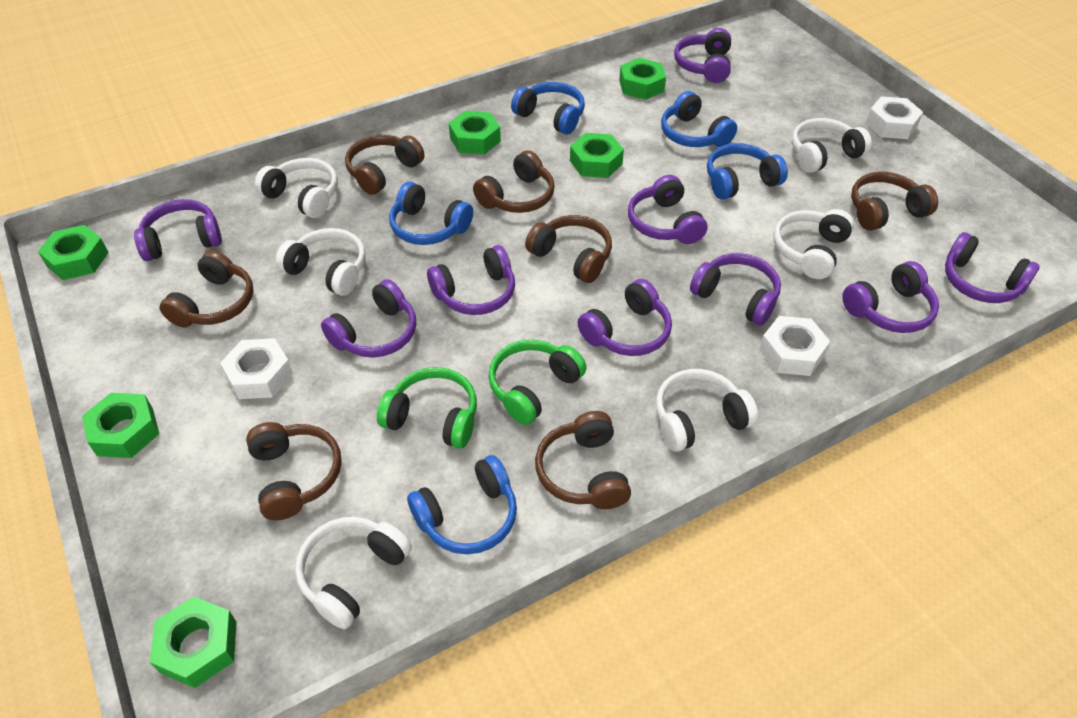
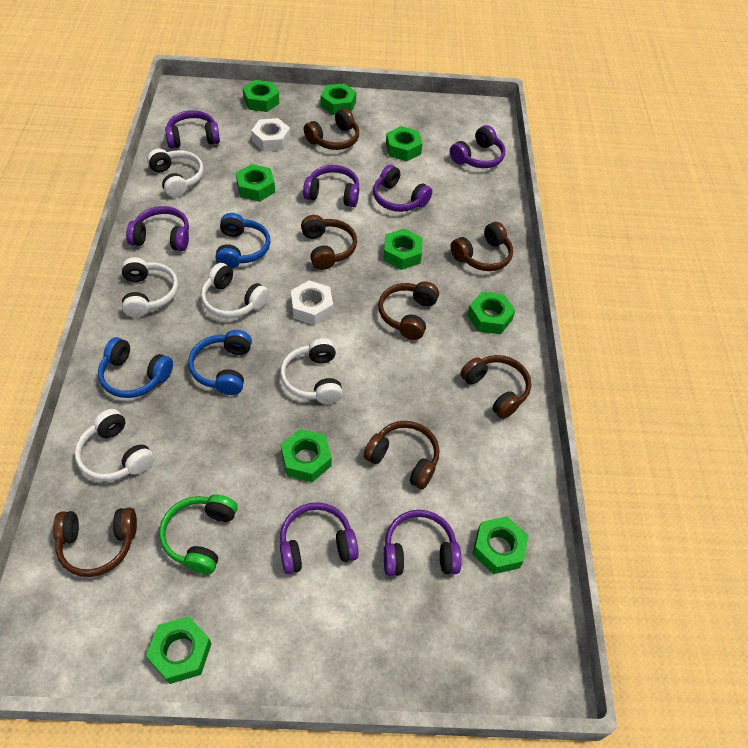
blue headphones: [389,182,473,245] [407,455,517,554] [511,82,585,135] [661,91,737,147] [707,143,788,200] = 5 -> [98,337,173,398] [188,330,252,395] [215,213,270,269] = 3
green headphones: [377,367,477,449] [488,339,587,425] = 2 -> [159,494,238,574] = 1
green nut: [38,225,109,280] [82,393,159,458] [150,596,237,688] [449,111,501,155] [570,133,624,178] [619,58,666,100] = 6 -> [146,616,212,684] [236,164,275,202] [243,80,279,112] [281,429,332,482] [321,83,356,115] [383,229,423,270] [386,126,423,161] [467,292,515,334] [472,516,529,574] = 9
purple headphones: [134,199,222,261] [321,279,416,358] [427,245,515,315] [578,279,672,356] [628,175,707,244] [674,28,731,83] [690,253,781,326] [842,261,939,333] [945,232,1040,303] = 9 -> [126,206,189,251] [165,110,220,149] [280,502,359,574] [303,165,359,207] [373,165,433,212] [384,510,462,576] [450,125,506,168] = 7
white headphones: [255,158,338,218] [276,228,366,296] [295,517,412,629] [656,369,758,452] [773,209,854,279] [792,118,872,173] = 6 -> [75,409,154,481] [122,257,178,317] [147,149,204,197] [201,263,269,318] [280,338,343,404] = 5
white nut: [220,338,293,399] [759,316,830,376] [866,96,923,139] = 3 -> [251,118,290,152] [291,280,333,325] = 2

